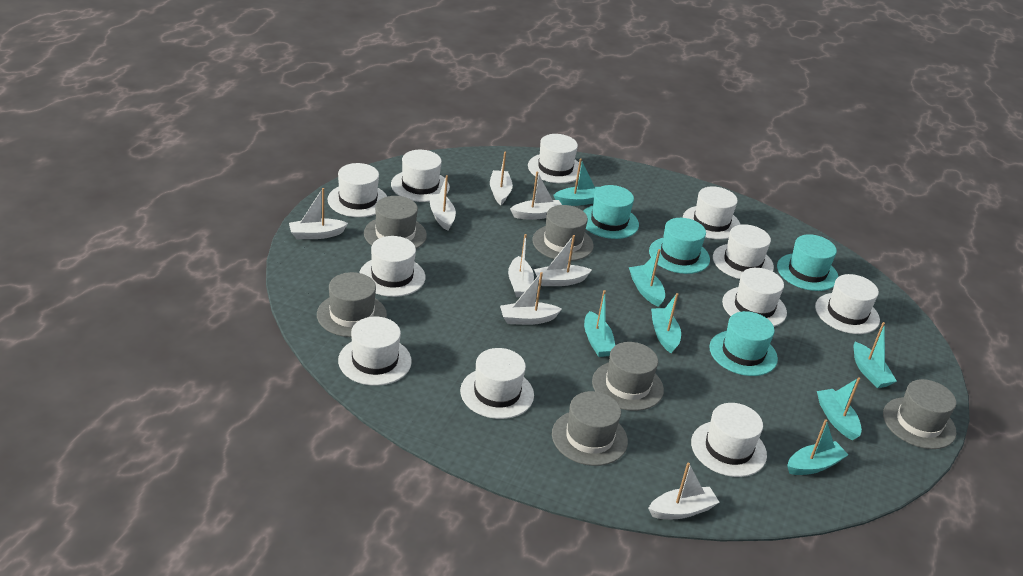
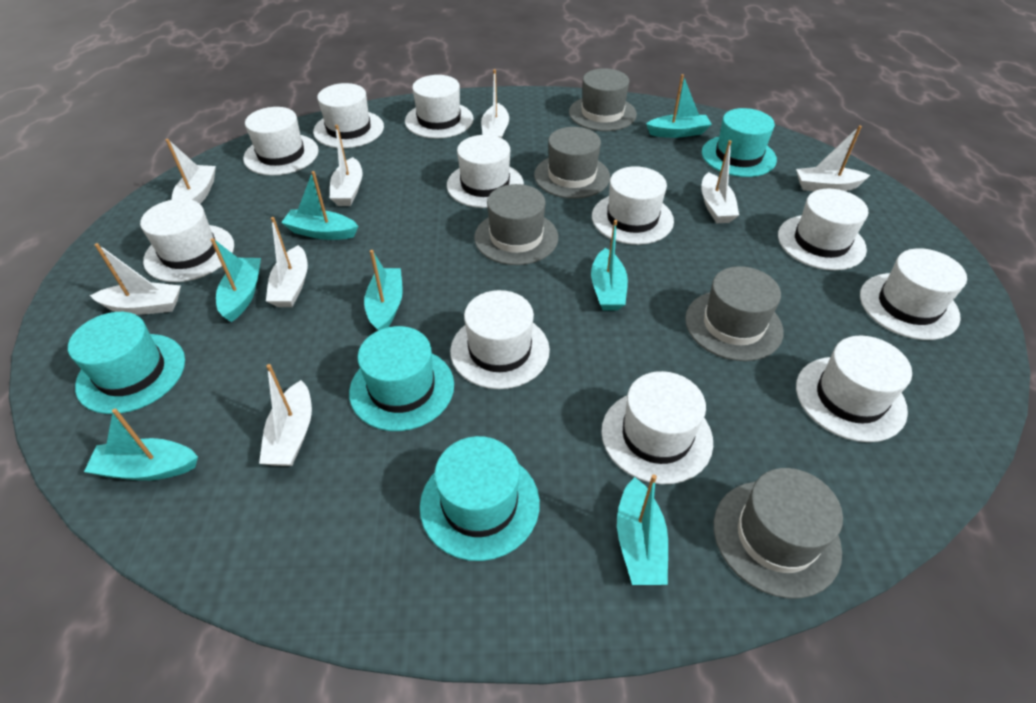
grey hat: [317,272,387,337] [364,196,427,249] [532,205,594,261] [552,391,628,466] [592,342,664,411] [883,379,956,449] = 6 -> [474,184,558,265] [534,127,610,199] [569,68,637,131] [685,266,784,361] [714,468,843,599] = 5

